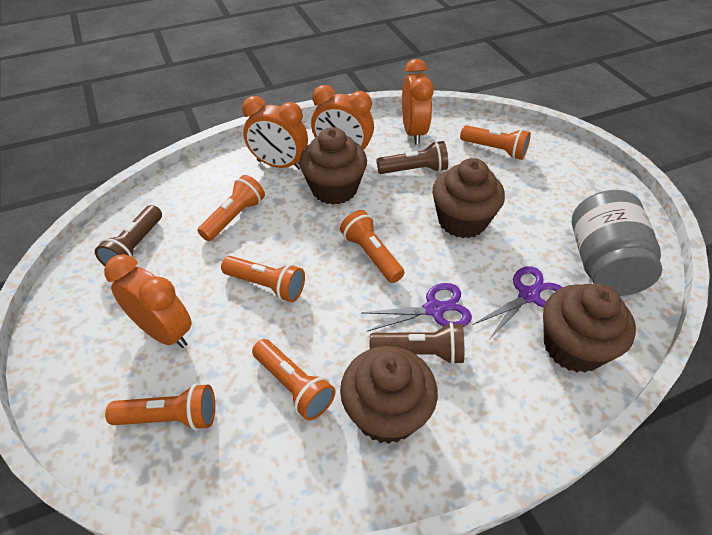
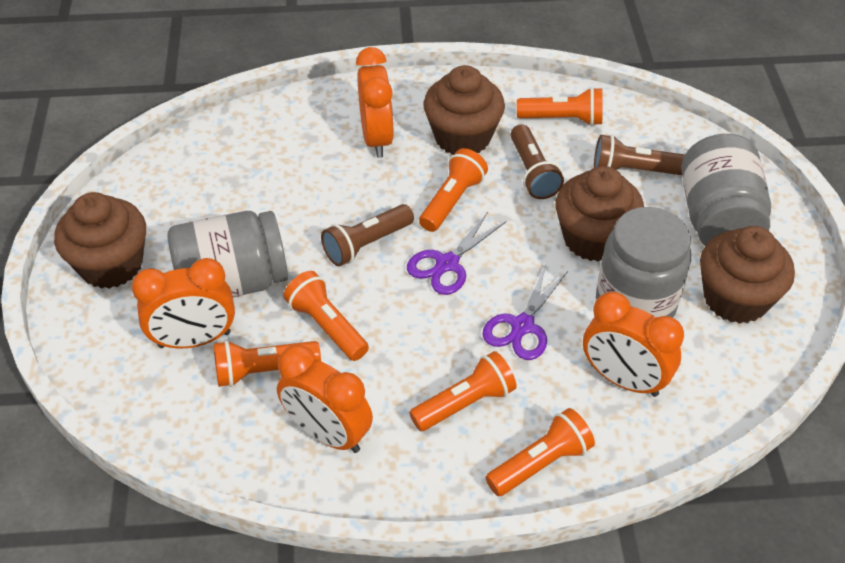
grey jar: [572,190,662,296] = 1 -> [167,211,288,298] [596,207,691,318] [681,134,771,246] = 3

